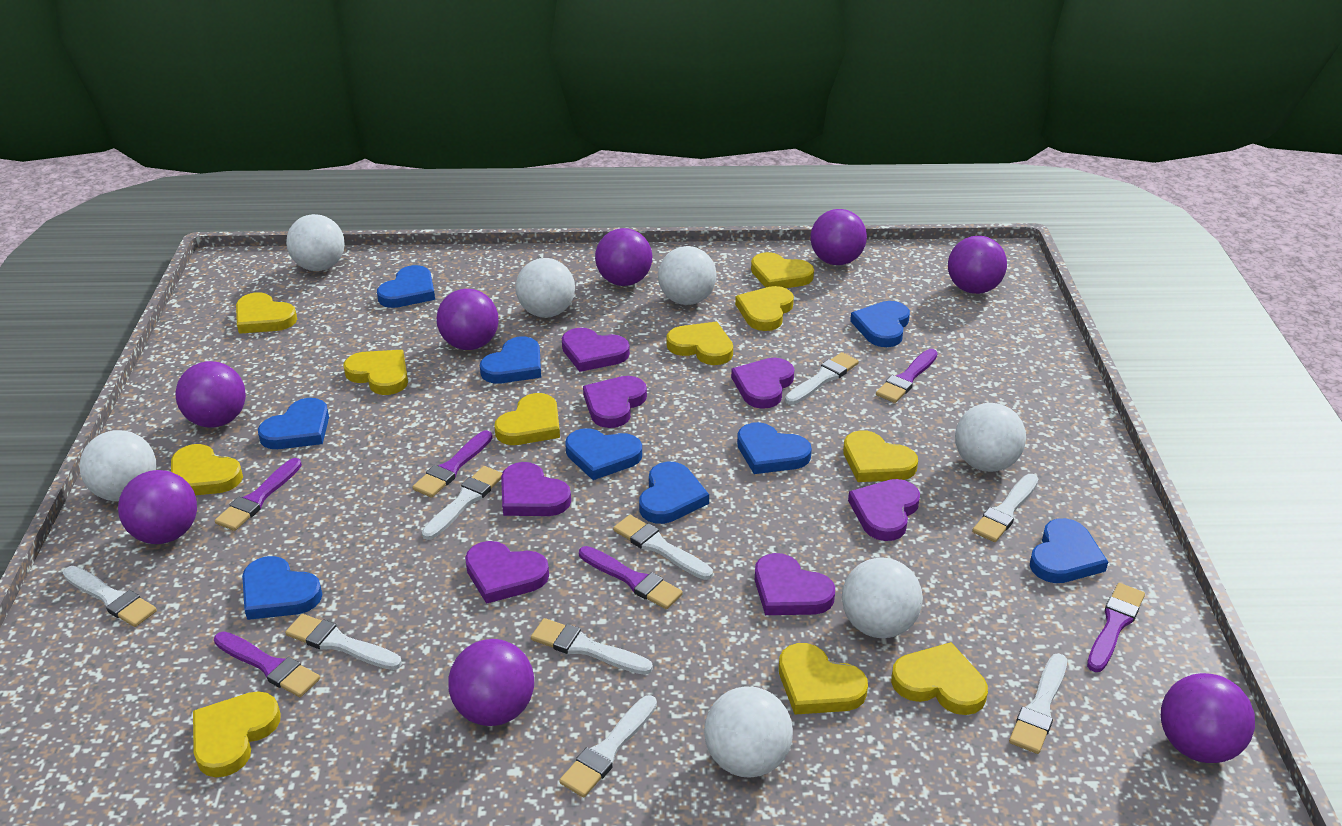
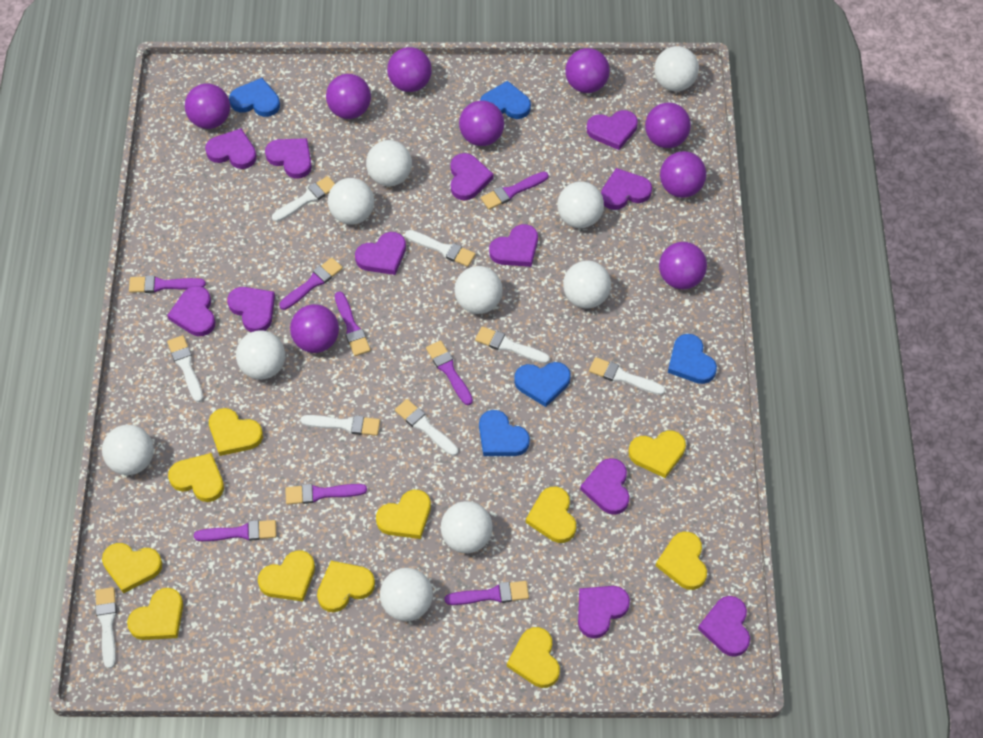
blue heart: [242,556,322,620] [258,398,329,449] [377,265,435,308] [480,336,541,384] [565,428,642,480] [639,462,709,524] [737,422,812,474] [850,301,910,347] [1030,518,1108,583] = 9 -> [229,78,280,117] [479,410,530,456] [480,81,531,119] [514,362,571,407] [668,334,717,384] = 5
purple ball: [118,470,197,544] [175,361,246,428] [436,289,499,350] [449,639,534,726] [595,228,652,286] [810,209,867,265] [948,236,1007,294] [1161,673,1255,763] = 8 -> [185,84,230,129] [290,304,339,353] [326,74,371,119] [387,47,432,92] [459,101,504,146] [565,48,610,93] [645,103,691,148] [659,242,707,289] [660,151,706,198] = 9
purple brush: [214,631,320,697] [215,458,302,531] [413,430,493,498] [579,546,683,609] [876,349,937,403] [1087,583,1145,672] = 6 -> [129,275,206,293] [194,520,277,541] [279,258,343,310] [285,484,367,505] [335,291,371,356] [426,340,473,405] [445,581,529,605] [481,172,548,210] = 8
purple heart: [465,541,549,604] [501,462,571,516] [562,328,630,372] [583,376,647,428] [731,358,794,409] [755,553,835,615] [848,479,920,541] = 7 -> [167,286,215,336] [205,128,257,169] [227,287,275,332] [265,138,312,179] [355,232,406,275] [451,153,494,200] [489,224,538,267] [578,586,630,639] [580,458,630,515] [587,110,638,150] [601,168,652,210] [698,596,750,657] = 12
white ball: [79,430,156,501] [286,214,345,271] [516,258,575,317] [658,246,717,305] [704,686,793,778] [842,558,923,638] [955,403,1026,472] = 7 -> [102,425,154,475] [236,330,285,380] [328,178,374,225] [366,140,412,186] [380,568,433,621] [441,501,493,553] [455,266,503,314] [557,181,604,228] [563,260,611,309] [654,46,699,91] = 10
white brush: [63,566,157,627] [285,614,402,670] [422,466,502,540] [531,618,653,675] [559,695,657,797] [613,515,713,580] [785,352,859,405] [972,474,1039,542] [1009,653,1067,754] = 9 -> [95,587,117,669] [167,335,203,402] [272,176,335,222] [300,415,380,436] [395,399,458,456] [405,230,475,267] [475,326,550,364] [589,357,665,395] = 8

